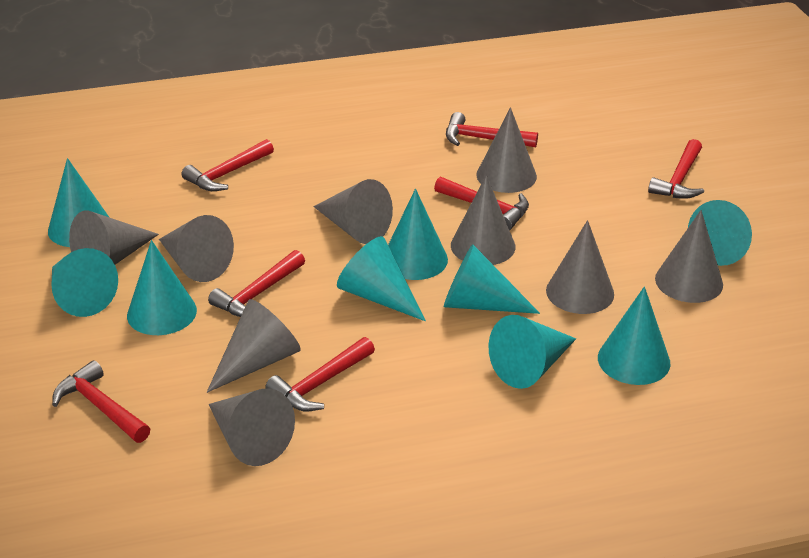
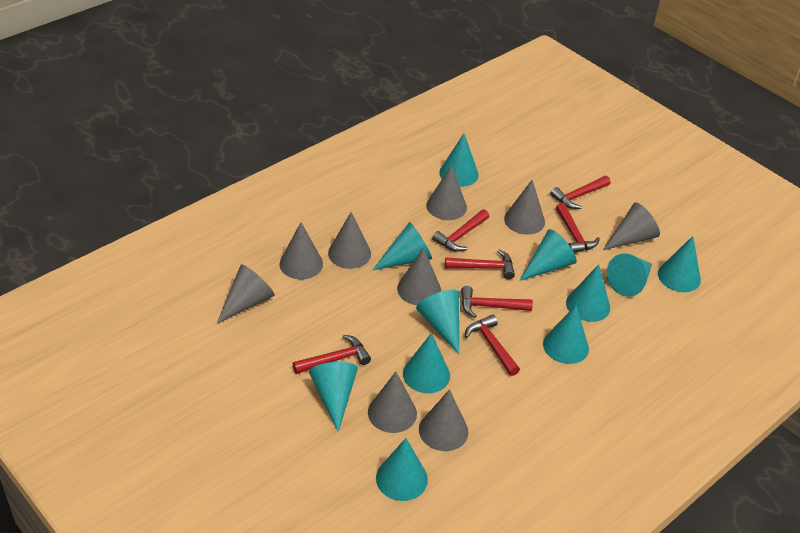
turquoise cone: [48,158,110,247] [51,248,118,317] [127,240,197,335] [337,236,426,321] [388,189,448,280] [444,244,540,314] [488,315,576,389] [598,286,670,385] [688,200,752,266] = 9 -> [309,362,358,432] [373,222,432,270] [376,438,428,501] [403,333,450,393] [416,290,459,354] [439,133,479,187] [519,229,577,281] [543,305,589,364] [566,264,610,322] [607,253,652,297] [658,236,701,292] = 11

